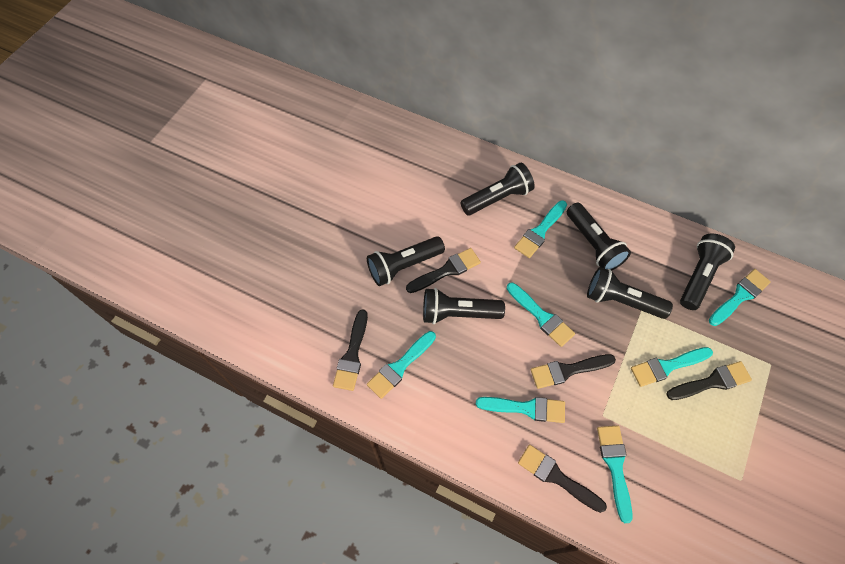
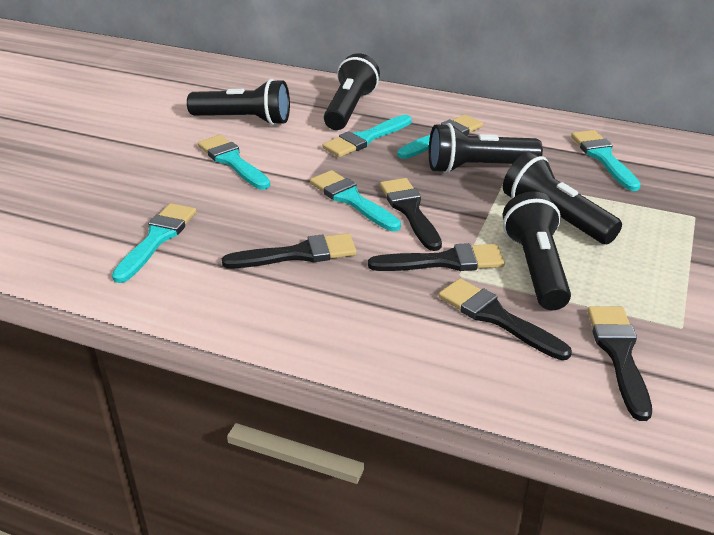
black flashlight: [367,236,445,286] [423,288,505,324] [460,163,535,215] [567,203,631,271] [587,267,673,319] [680,234,735,310] = 6 -> [187,79,290,125] [324,53,380,130] [429,123,543,174] [503,152,622,244] [503,191,571,310] = 5
turquoise brush: [367,331,436,399] [476,397,565,423] [507,283,575,347] [514,200,567,258] [597,426,633,523] [631,347,713,387] [709,269,771,326] = 7 -> [112,203,197,283] [198,135,270,189] [310,170,401,231] [322,115,412,157] [397,114,483,159] [571,130,641,191] = 6

